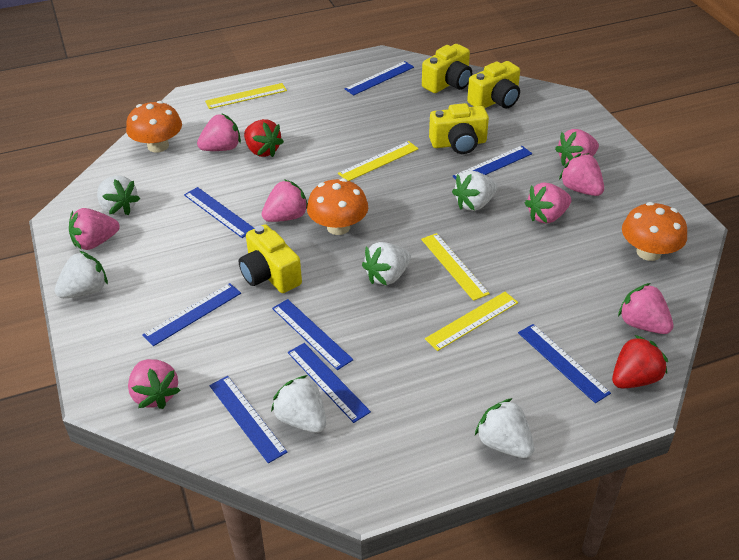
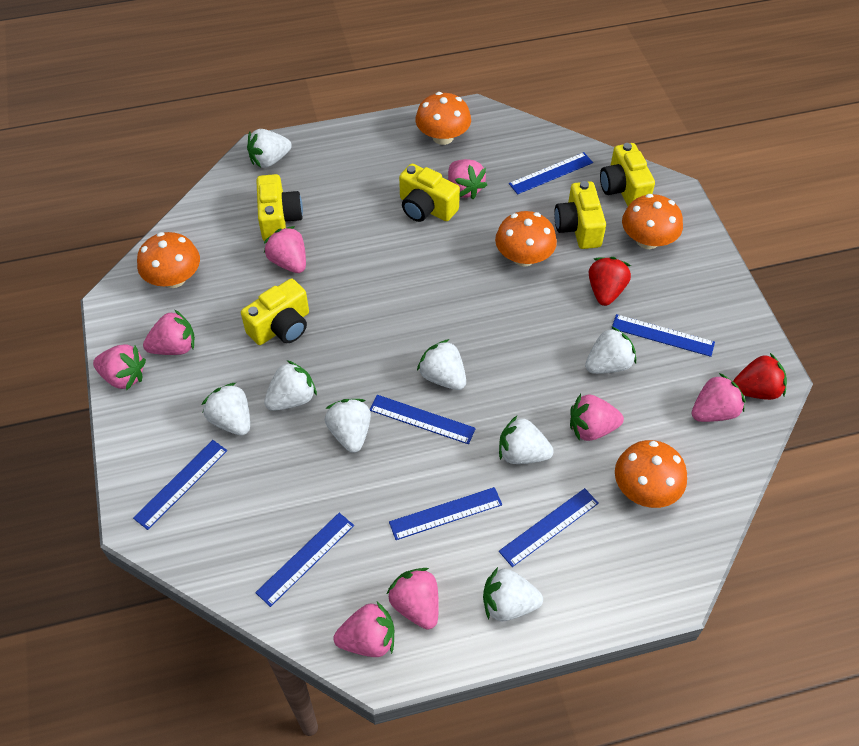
blue ruler: [142,283,241,346] [184,187,255,238] [209,376,287,463] [272,299,353,370] [288,343,371,423] [345,61,414,95] [452,146,532,179] [518,324,611,403] = 8 -> [133,440,227,530] [255,513,354,607] [369,395,476,444] [389,487,502,540] [499,488,599,567] [509,152,593,194] [612,314,715,357] = 7
orange mushroom: [126,101,182,152] [307,178,368,235] [622,202,687,261] = 3 -> [137,232,200,288] [415,92,471,145] [495,211,557,266] [615,440,687,508] [622,194,683,249] = 5
white strawberry: [55,251,108,298] [97,176,140,215] [271,375,326,433] [362,242,411,285] [452,171,497,211] [475,398,534,458] = 6 -> [202,383,250,436] [247,129,292,168] [264,360,317,411] [325,399,371,453] [417,339,466,390] [483,567,543,621] [499,416,554,464] [585,326,636,374] = 8
yellow camera: [239,224,302,293] [422,44,472,93] [429,103,489,154] [467,61,520,108] = 4 -> [241,279,309,345] [256,174,303,241] [399,164,460,222] [554,181,606,249] [600,143,655,206] = 5
yellow ruler: [205,83,287,109] [338,141,419,181] [421,233,490,301] [425,292,518,351] = 4 -> none = 0

